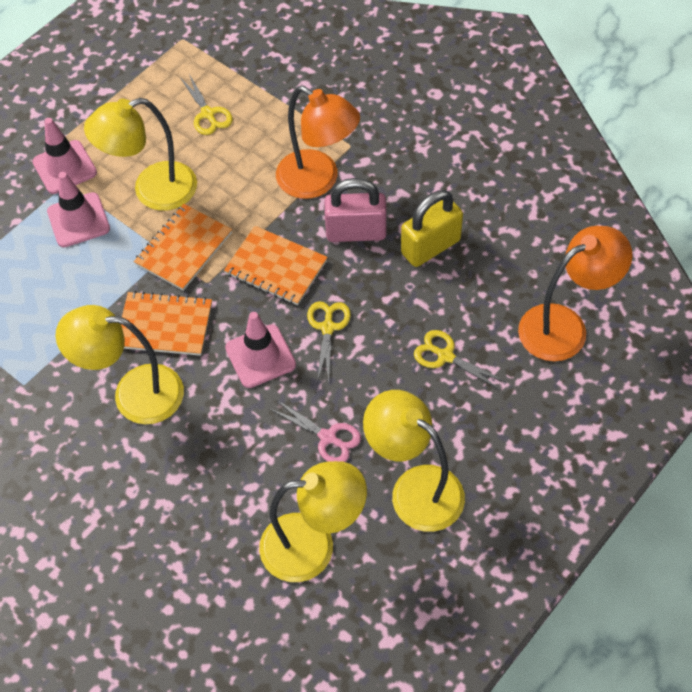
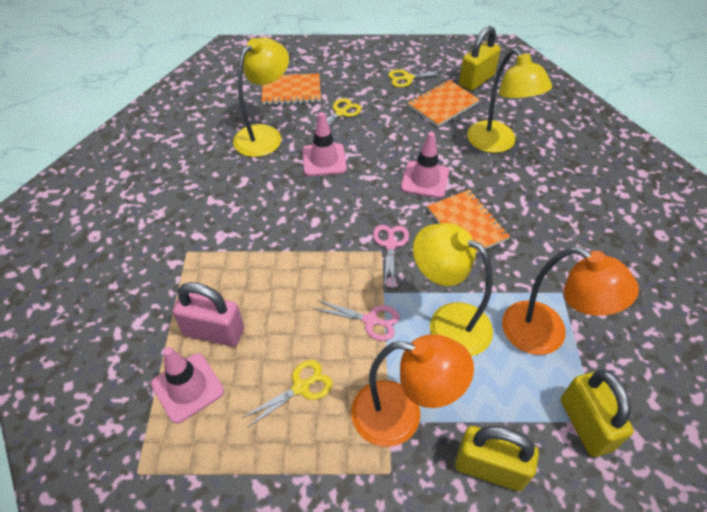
pink scissors: [270,400,361,462] = 1 -> [313,300,400,341] [373,225,409,288] = 2
yellow lamp: [55,305,184,424] [84,98,197,211] [259,461,367,582] [363,390,465,532] = 4 -> [233,37,289,157] [413,223,493,356] [467,48,552,153] = 3
yellow padlock: [401,190,463,267] = 1 -> [455,426,539,491] [459,26,501,91] [561,369,634,457] = 3

